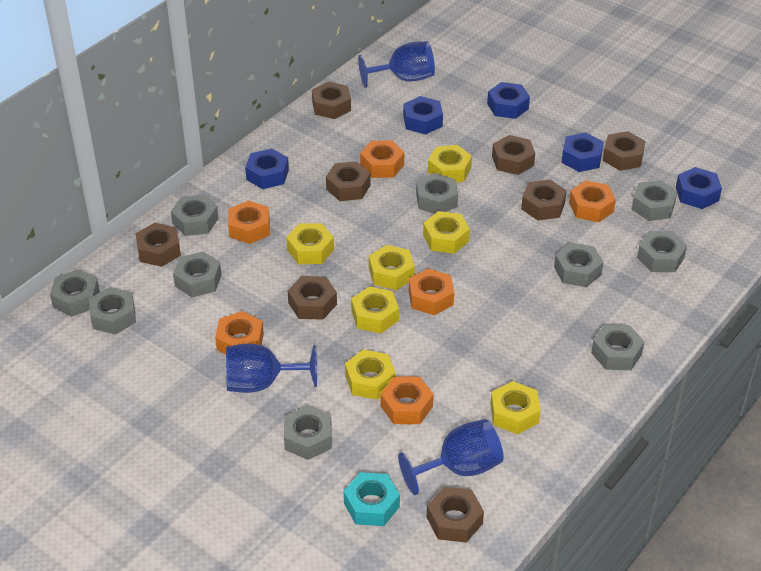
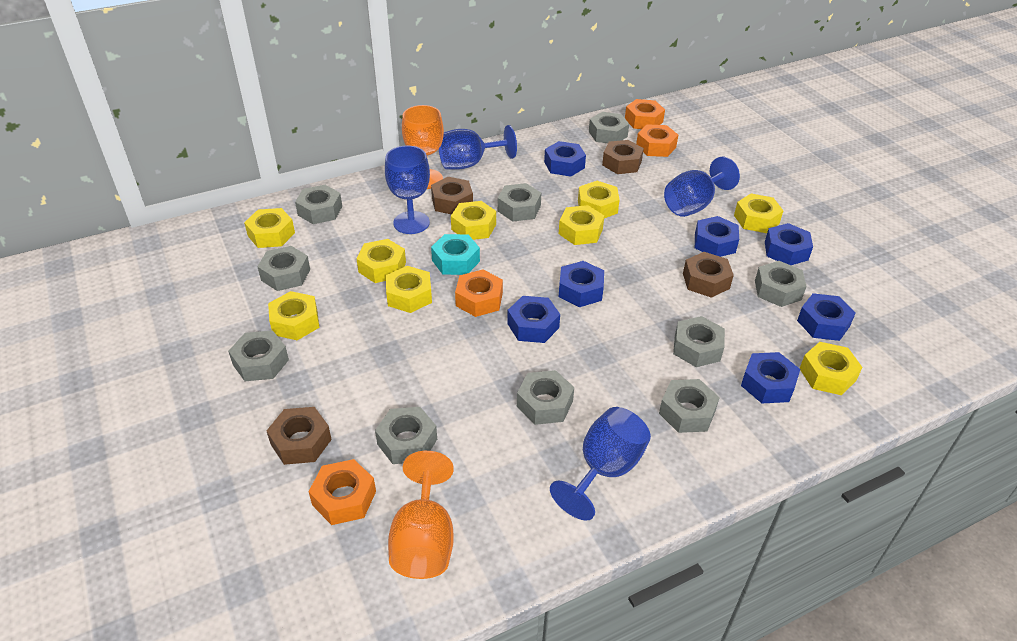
blue goblet: [226,344,317,393] [358,41,435,88] [398,419,504,495] = 3 -> [385,146,430,234] [439,125,517,170] [550,407,651,521] [664,157,740,217] = 4
blue nut: [245,149,289,189] [403,96,443,135] [487,82,530,119] [561,132,604,172] [676,167,722,209] = 5 -> [507,296,560,343] [544,141,586,176] [559,261,604,307] [695,216,739,257] [741,352,800,403] [765,223,813,265] [797,293,856,341] = 7
brown nut: [135,223,181,267] [287,276,337,320] [312,82,351,119] [326,161,371,201] [426,487,484,543] [492,135,535,175] [521,179,567,220] [603,131,646,171] = 8 -> [267,407,332,465] [431,177,473,215] [602,140,644,174] [683,252,734,298] = 4
orange goblet: none = 0 -> [388,451,454,579] [402,105,444,189] = 2
orange nut: [215,311,264,355] [228,200,270,244] [360,140,404,178] [380,376,434,424] [409,268,454,315] [569,180,616,222] = 6 -> [309,459,376,525] [455,270,503,317] [625,99,665,129] [636,124,678,157] = 4
yellow nut: [286,223,334,264] [345,350,396,400] [351,286,399,333] [369,245,415,290] [423,211,470,254] [428,145,472,182] [490,381,541,434] = 7 -> [244,208,295,248] [268,291,320,340] [356,239,406,283] [386,266,432,313] [451,201,496,240] [559,205,604,245] [578,181,620,218] [734,193,783,233] [800,342,863,395] = 9

